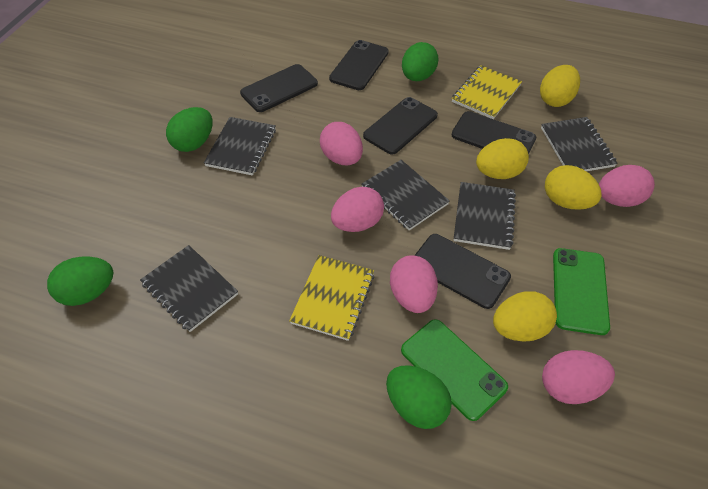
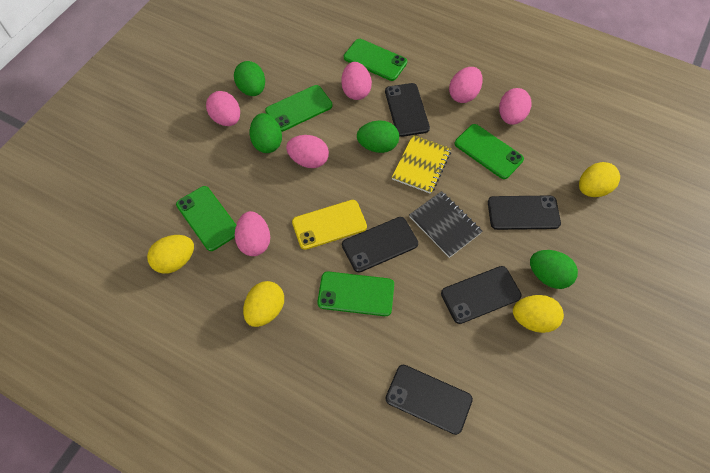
black notebook: [140,245,238,332] [204,117,276,175] [362,160,450,230] [454,182,516,250] [541,117,617,171] = 5 -> [409,191,483,258] = 1
green phone: [401,319,508,421] [553,248,610,335] = 2 -> [176,186,236,251] [265,85,333,132] [317,271,394,316] [344,39,407,81] [455,124,524,179] = 5
pink egg: [320,122,363,165] [331,187,384,232] [390,255,438,313] [542,350,615,404] [599,165,655,207] = 5 -> [206,91,240,126] [235,211,270,256] [286,135,329,168] [341,62,372,100] [449,67,483,103] [499,88,531,125] = 6
yellow notebook: [289,255,375,341] [452,65,522,119] = 2 -> [392,135,451,194] = 1
yellow phone: none = 0 -> [292,200,367,250] = 1

